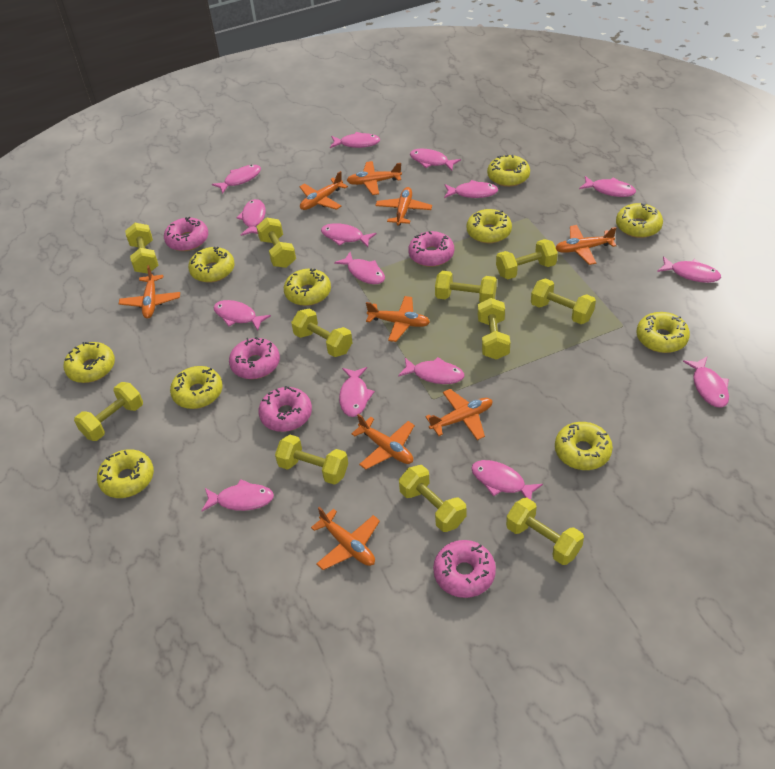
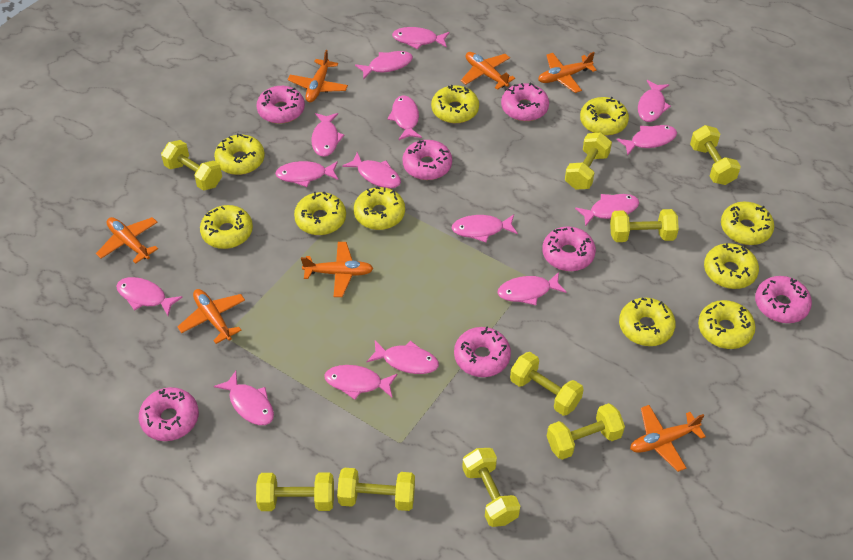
orange plane: [119,265,180,318] [300,171,348,210] [311,507,380,570] [346,161,402,195] [351,414,415,470] [366,296,430,342] [375,187,432,226] [425,389,493,440] [555,225,616,265] = 9 -> [96,217,158,264] [177,289,245,344] [288,50,348,102] [301,242,374,297] [461,52,515,90] [538,52,597,93] [630,405,706,472] = 7
pink donut: [164,217,208,251] [229,337,280,379] [258,386,312,432] [408,231,454,267] [433,540,496,598] = 5 -> [139,387,199,441] [257,86,305,124] [402,140,452,180] [454,326,511,377] [501,83,549,121] [542,226,596,271] [755,276,812,323] = 7
yellow dumbbell: [74,382,143,441] [125,223,159,274] [256,217,296,268] [275,435,348,485] [291,309,353,357] [399,465,466,532] [435,271,497,303] [478,298,510,360] [496,239,558,279] [506,498,584,565] [531,278,596,324] = 11 -> [161,140,222,191] [256,472,334,511] [337,468,415,511] [462,448,520,527] [510,352,584,416] [547,403,625,460] [565,132,612,190] [610,209,679,242] [690,125,741,185] = 9

